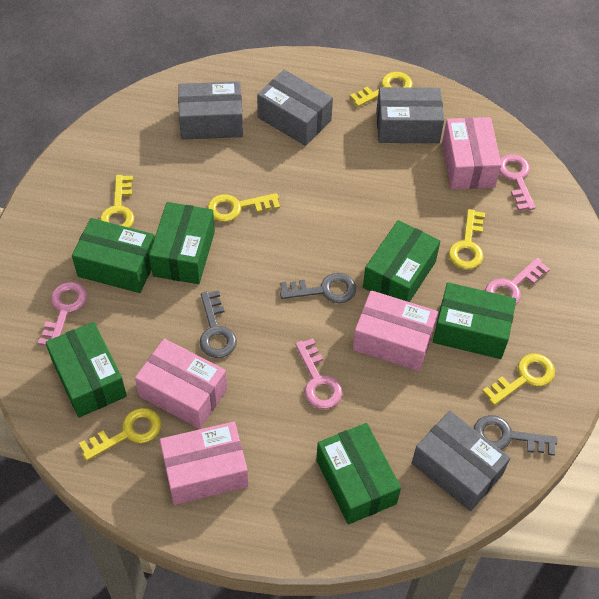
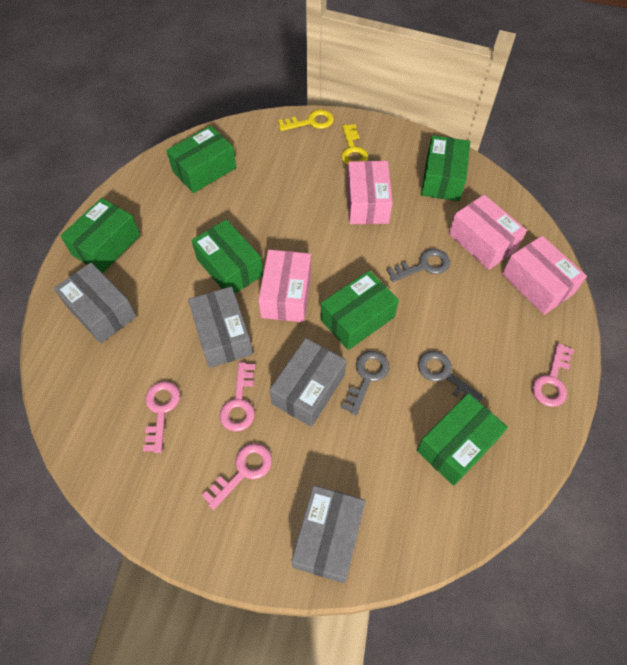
yellow key: [79,408,161,461] [100,175,134,228] [207,193,280,222] [350,72,413,107] [449,209,485,269] [483,353,555,406] = 6 -> [278,109,334,131] [341,124,369,165] = 2

